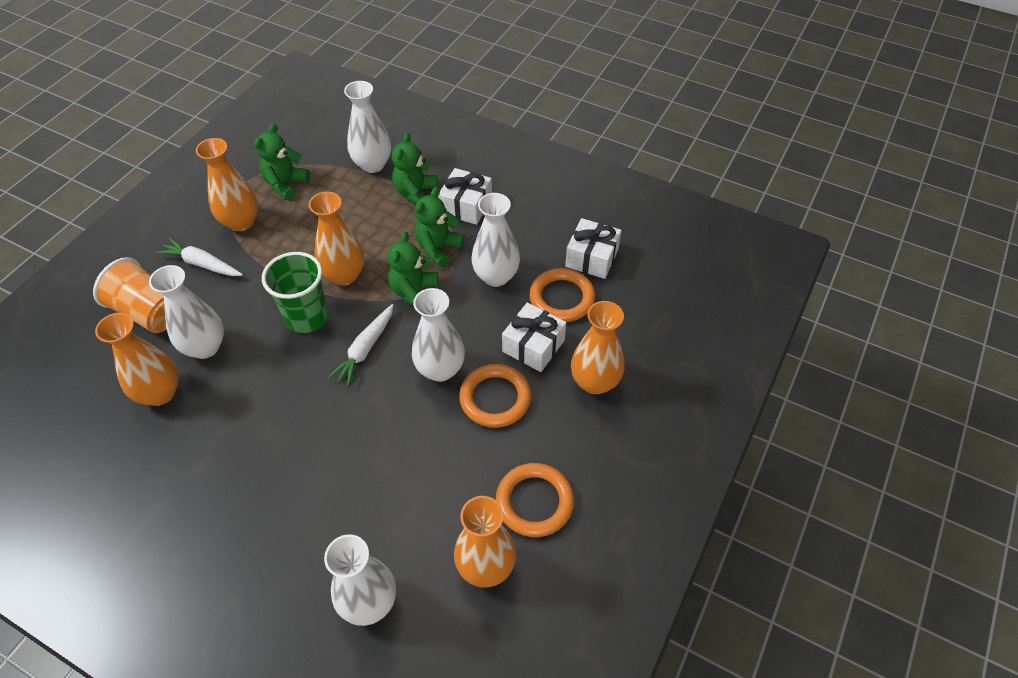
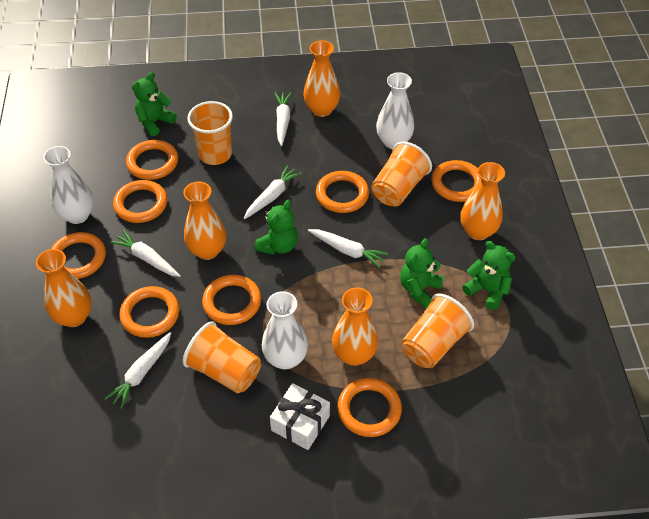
green cup: [262,252,328,333] = 1 -> none = 0
orange cup: [93,257,167,333] = 1 -> [183,321,261,393] [187,101,233,165] [371,142,432,207] [401,293,474,368] = 4
orange ring: [459,364,531,428] [496,463,574,537] [529,268,595,322] = 3 -> [51,232,106,279] [113,180,168,223] [119,286,179,338] [126,140,178,180] [202,275,261,325] [316,171,369,213] [337,378,402,437] [432,160,481,202] = 8
white carrot: [156,238,243,276] [328,304,394,386] = 2 -> [104,332,171,409] [110,230,181,277] [244,165,302,219] [275,92,291,146] [308,229,388,268] = 5
white gift: [438,168,492,225] [502,302,566,372] [565,218,622,279] = 3 -> [270,383,330,450] = 1
white vase: [149,265,224,359] [324,534,396,626] [344,81,391,173] [412,288,465,382] [471,193,520,287] = 5 -> [43,146,94,224] [262,291,308,370] [376,72,414,149] = 3

